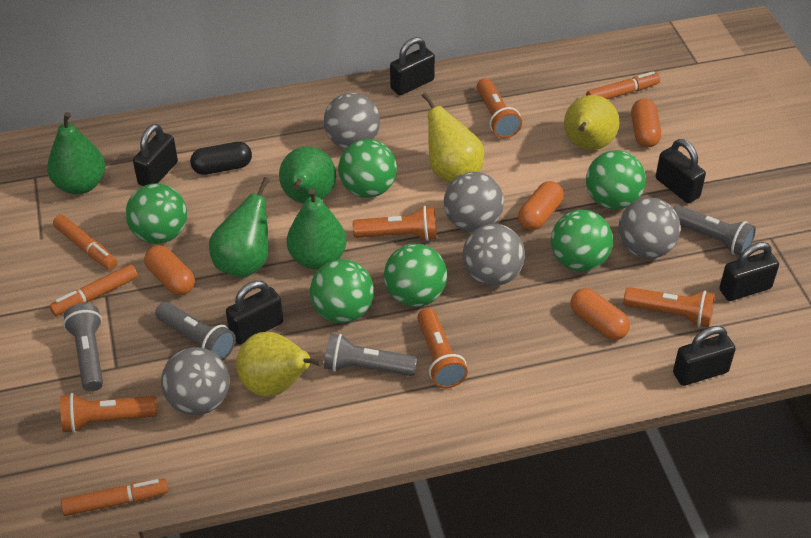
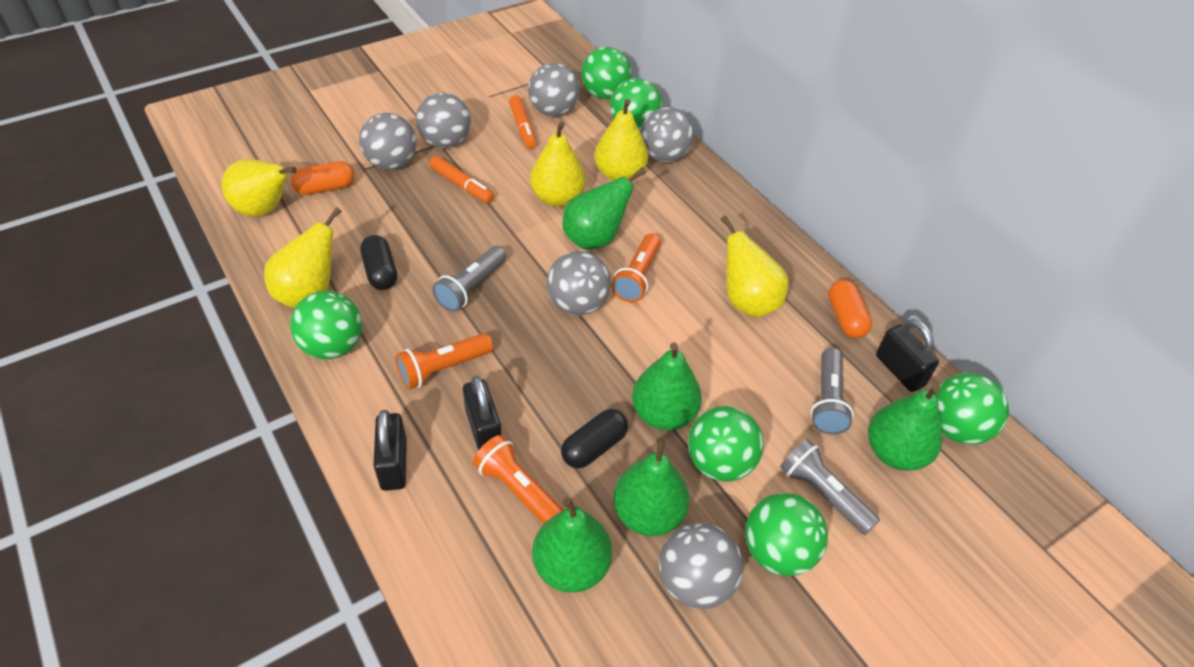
black capsule: [190,142,252,175] = 1 -> [360,235,397,290] [561,409,628,468] = 2
black padlock: [133,124,178,186] [226,281,283,344] [390,37,435,95] [656,139,706,203] [673,326,736,386] [719,242,779,301] = 6 -> [374,410,407,491] [463,376,502,450] [876,319,939,392] = 3
green pear: [47,112,105,194] [209,177,270,278] [279,146,336,203] [287,188,347,269] = 4 -> [532,497,612,593] [562,167,646,250] [613,438,690,536] [632,343,702,430] [868,385,943,471] = 5
grey ball: [161,347,230,415] [324,93,380,149] [444,172,504,232] [463,224,525,286] [618,197,681,259] = 5 -> [359,113,417,170] [416,92,471,148] [528,63,580,117] [547,251,611,315] [640,107,694,163] [659,522,743,609] = 6
grey flashlight: [63,303,103,392] [155,302,236,360] [324,333,417,376] [673,205,756,255] = 4 -> [432,246,506,312] [780,439,880,535] [810,348,854,435] = 3
orange capsule: [144,245,195,295] [518,181,564,230] [571,288,630,340] [631,99,661,147] = 4 -> [291,161,354,195] [828,280,872,338] = 2
orange flashlight: [60,393,158,433] [353,206,437,241] [417,308,468,388] [476,78,522,139] [623,287,715,328] = 5 -> [395,333,493,390] [473,435,564,524] [611,233,661,302] = 3
orange marker: [49,264,138,316] [53,215,117,270] [61,479,168,516] [586,71,660,99] = 4 -> [429,156,494,203] [509,95,536,149] = 2
yellow pear: [236,332,323,397] [422,92,484,183] [564,95,619,150] = 3 -> [222,159,297,217] [264,207,342,308] [530,121,586,207] [594,99,648,181] [721,215,789,317] = 5

